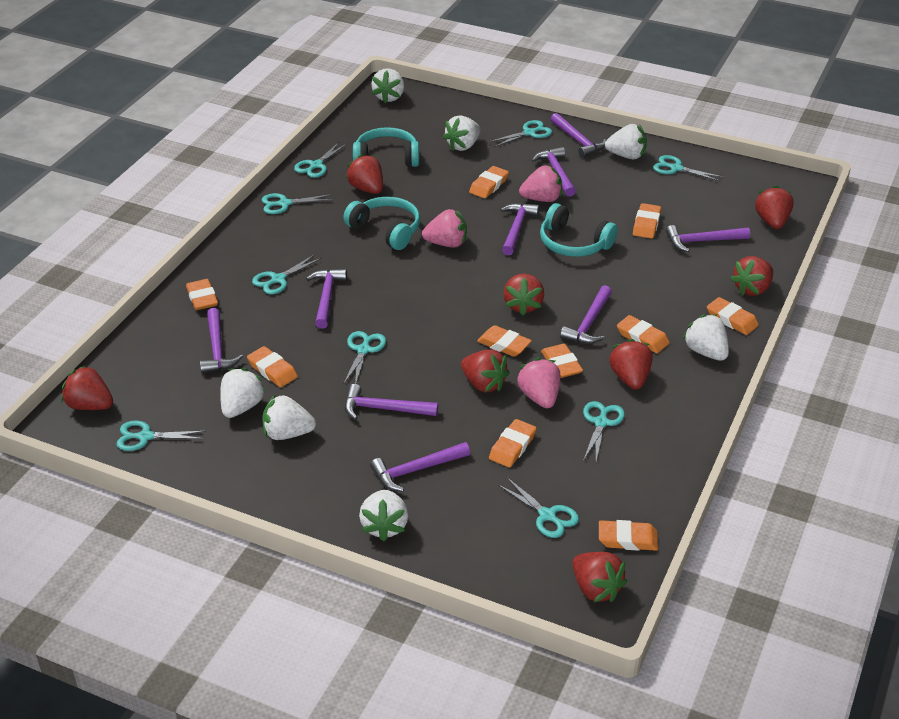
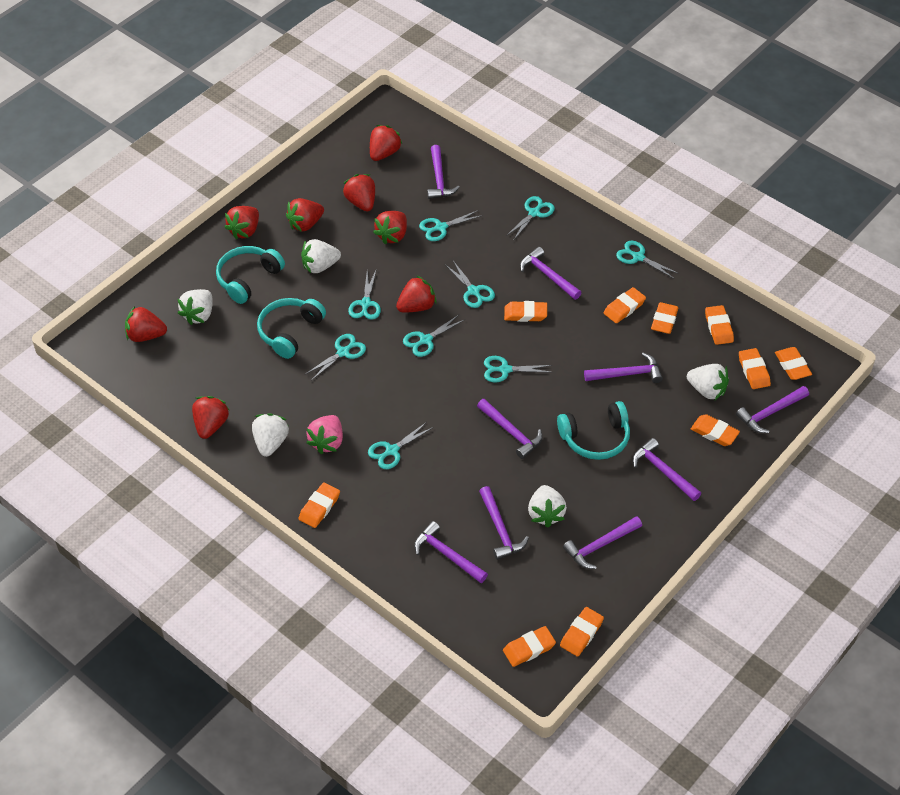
pink strawberry: [422,209,467,248] [517,358,560,408] [519,165,562,202] = 3 -> [306,415,343,454] = 1
white strawberry: [220,368,266,418] [262,394,316,440] [359,490,408,541] [371,68,404,104] [443,115,481,151] [605,124,647,159] [683,314,729,361] = 7 -> [178,289,213,325] [252,413,289,457] [301,239,341,273] [528,485,567,528] [687,364,729,400] = 5

